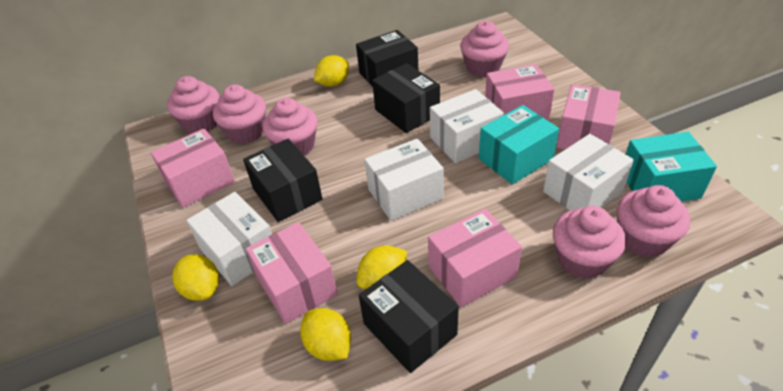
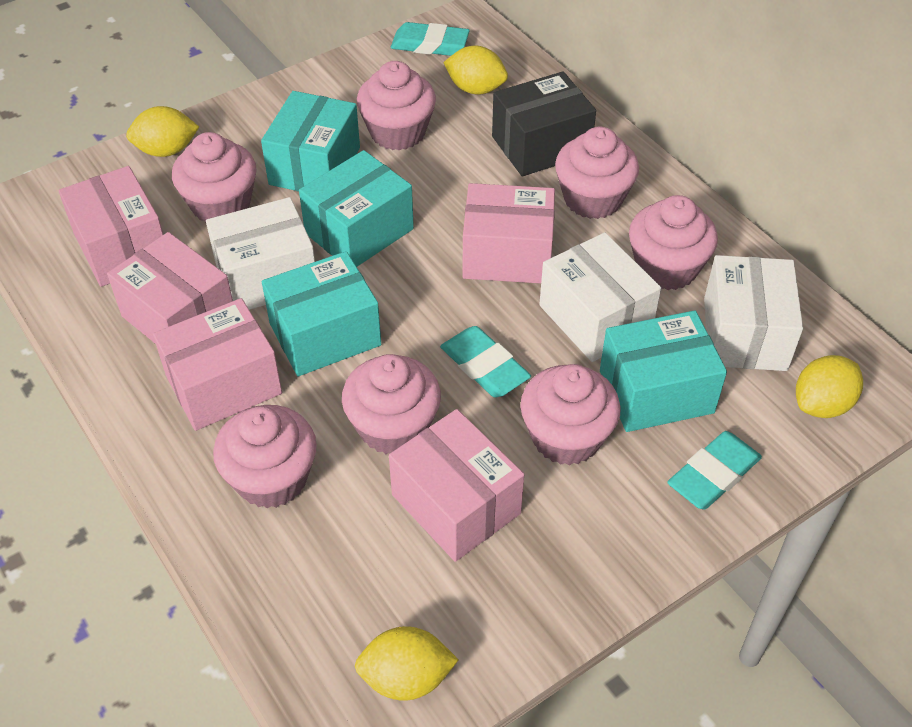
black box: [243,139,323,222] [356,30,418,87] [359,260,459,373] [372,63,440,133] = 4 -> [492,71,596,177] = 1
pink cupcake: [167,76,219,134] [213,84,266,144] [263,98,317,156] [460,21,509,77] [553,206,626,279] [617,185,690,257] = 6 -> [172,132,257,223] [213,405,317,508] [342,354,441,455] [357,61,436,151] [520,364,621,465] [555,127,639,219] [629,195,718,290] = 7
turquoise box: [479,105,559,184] [626,132,717,202] = 2 -> [261,91,360,192] [262,251,381,376] [299,150,414,267] [600,310,727,432] = 4
turquoise eraser: none = 0 -> [391,22,470,56] [440,326,531,398] [667,431,762,510] = 3
white box: [186,192,272,286] [365,138,444,221] [430,89,504,163] [543,134,634,211] = 4 -> [206,197,315,310] [539,232,661,362] [704,255,803,371] = 3

